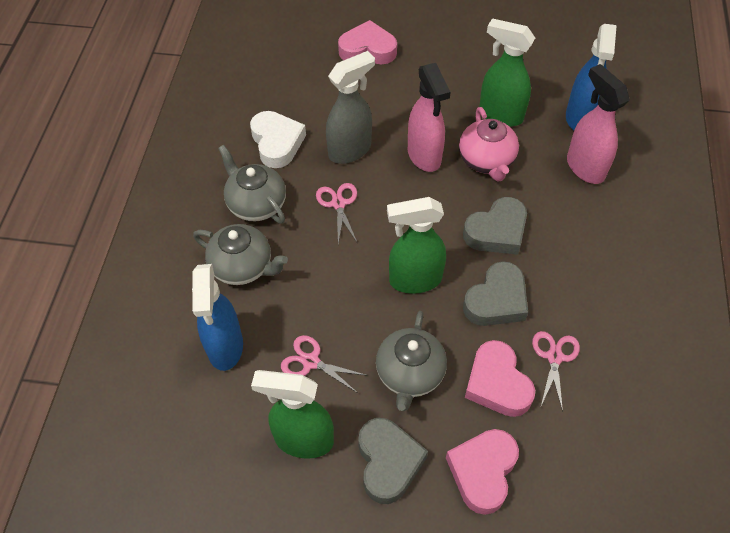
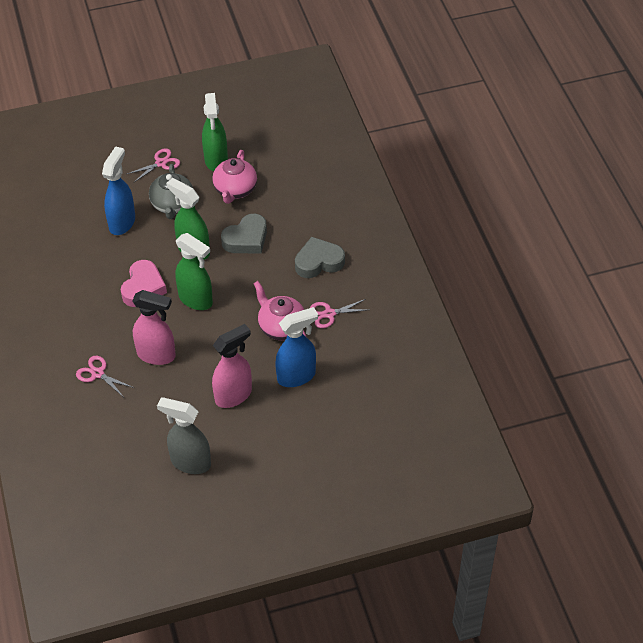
grey heart: [358,418,428,504] [463,197,527,255] [463,261,528,326] = 3 -> [221,214,267,254] [295,237,345,278] = 2
grey teapot: [193,224,288,285] [218,145,286,224] [376,311,447,411] = 3 -> [149,164,193,219] = 1
pink heart: [338,20,397,64] [446,429,519,515] [465,340,535,417] = 3 -> [121,260,167,307] = 1
pink teapot: [459,107,519,181] = 1 -> [212,150,257,204] [253,281,306,340] = 2
white heart: [250,111,306,168] = 1 -> none = 0

